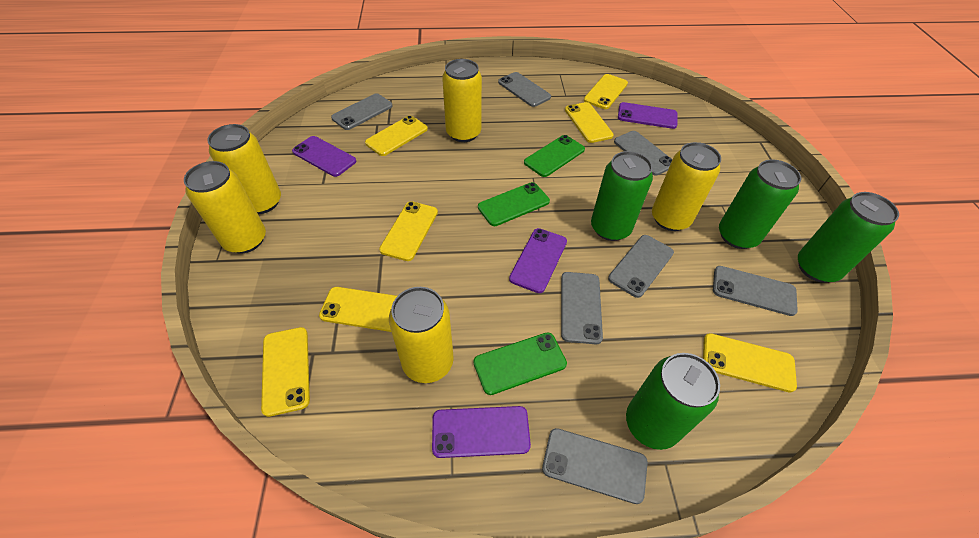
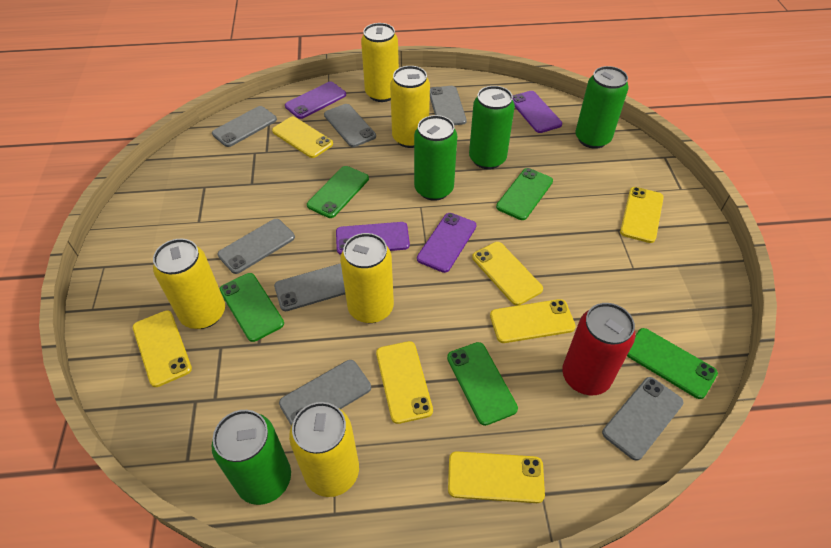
green phone: [473,332,567,395] [478,182,550,226] [524,135,585,177] = 3 -> [220,273,284,342] [307,166,369,218] [447,342,518,426] [496,168,553,220] [627,328,718,399] = 5
red can: none = 0 -> [562,303,635,395] = 1

